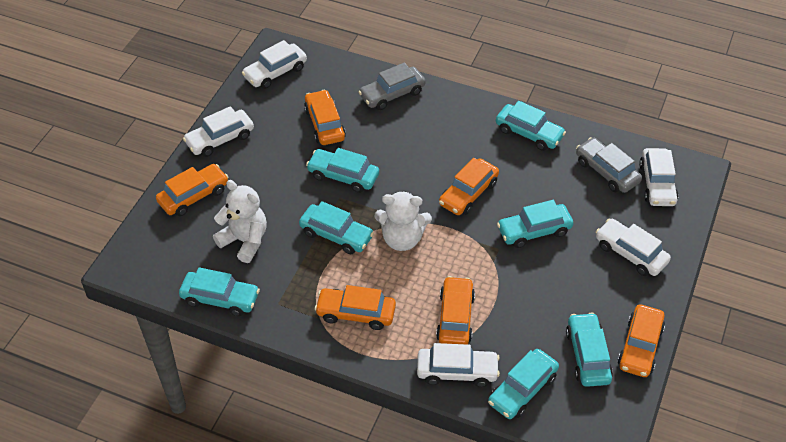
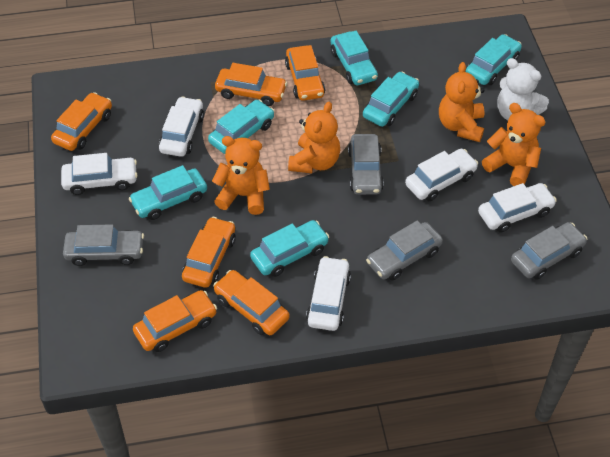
grey car: [358,63,426,110] [576,137,642,193] = 2 -> [63,224,144,266] [348,134,384,195] [366,221,443,281] [511,222,587,280] = 4
orange teddy bear: none = 0 -> [212,136,270,215] [288,102,340,173] [439,62,484,142] [482,103,546,186] = 4
turquoise car: [179,267,260,316] [299,201,374,254] [306,148,379,193] [488,349,559,419] [496,101,566,151] [497,200,574,248] [566,312,613,387] = 7 -> [129,165,207,220] [208,100,274,154] [250,220,329,277] [331,31,378,85] [363,72,419,127] [465,34,522,85] = 6
white teddy bear: [213,180,267,263] [375,191,432,251] = 2 -> [497,58,549,120] = 1

